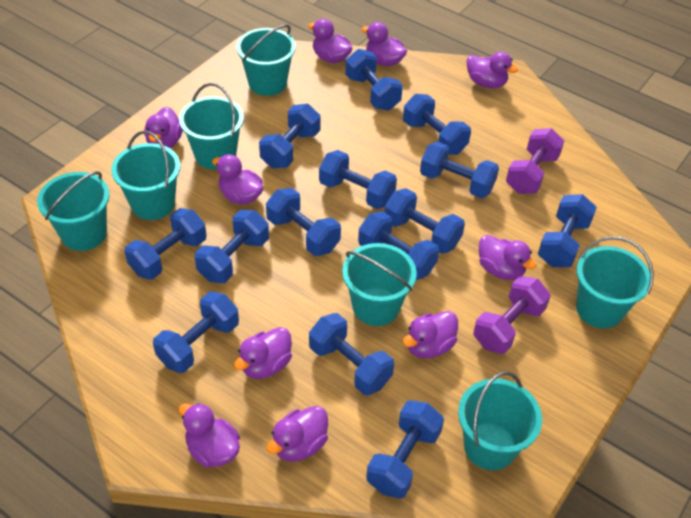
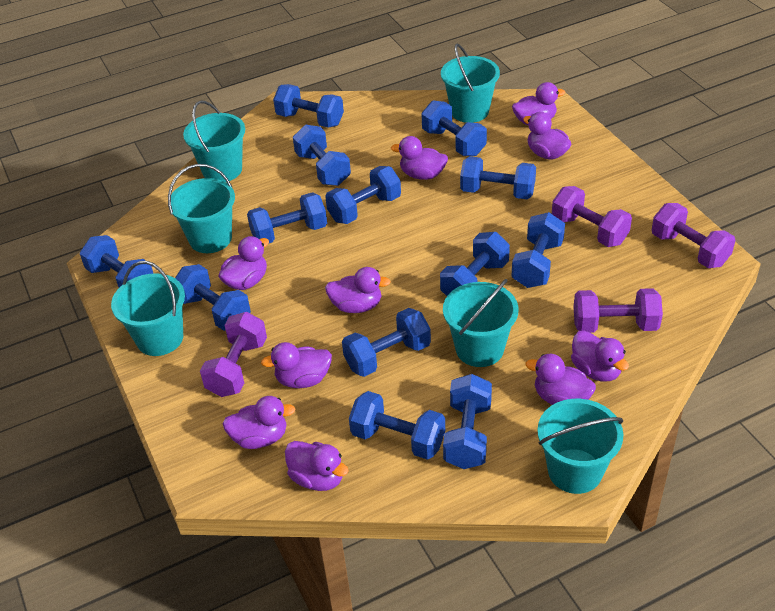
blue dumbbell: [124,208,207,280] [153,291,239,373] [195,210,269,283] [259,104,321,168] [266,188,341,256] [309,313,394,395] [319,150,397,209] [345,49,403,110] [358,211,439,280] [366,400,444,499] [384,188,465,254] [403,94,471,155] [420,141,499,198] [538,194,597,267] = 14 -> [80,235,154,288] [175,264,251,331] [247,192,327,243] [273,84,344,128] [293,125,351,186] [325,166,401,224] [342,308,431,377] [349,391,445,460] [422,101,487,156] [440,232,510,296] [443,374,492,469] [460,156,536,199] [511,212,565,288] = 13
purple dumbbell: [473,276,551,354] [506,128,564,194] = 2 -> [200,312,267,397] [552,186,632,247] [573,288,663,333] [652,203,735,268] = 4
turquoise bucket: [37,171,110,251] [111,131,180,220] [179,83,244,169] [236,24,296,96] [342,243,417,326] [458,371,542,470] [576,236,654,328] = 7 -> [111,261,185,356] [168,164,235,253] [183,101,245,182] [441,44,500,123] [443,279,519,367] [537,399,623,494] = 6

